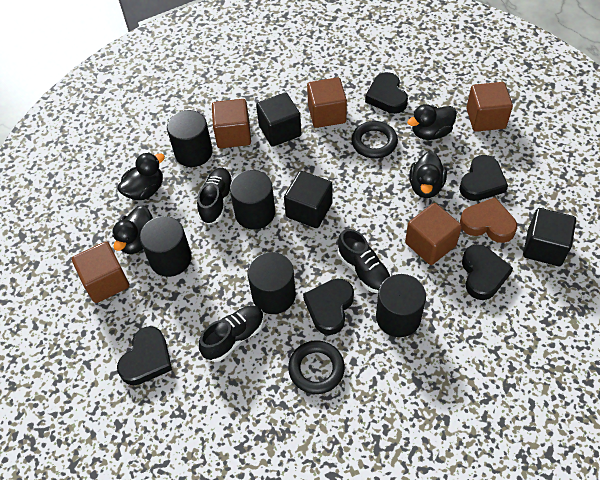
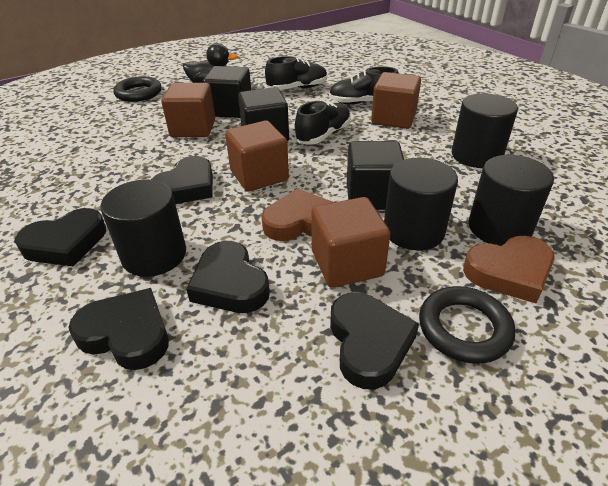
black cylinder: [140,216,192,277] [167,110,213,167] [230,170,275,230] [248,252,296,314] [376,274,426,337] = 5 -> [100,180,186,277] [384,158,458,250] [452,93,518,168] [469,155,554,246] = 4
black duck: [112,205,153,254] [117,152,165,200] [407,104,457,140] [409,151,447,198] = 4 -> [183,43,238,83] = 1
brown cube: [72,241,130,303] [212,99,251,148] [307,77,347,128] [405,203,462,265] [466,82,513,132] = 5 -> [161,83,215,137] [225,120,289,191] [311,197,390,288] [371,72,421,129] = 4
brown heart: [460,198,517,243] = 1 -> [261,188,334,241] [463,236,555,303] = 2

